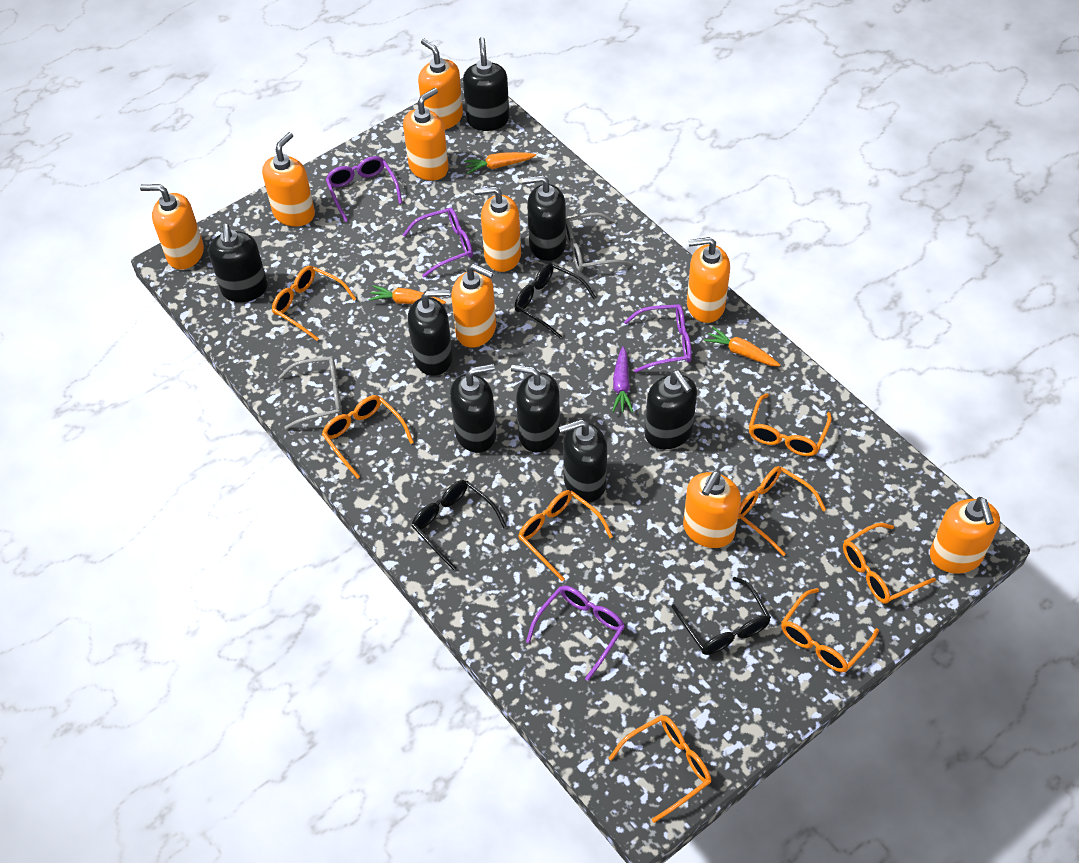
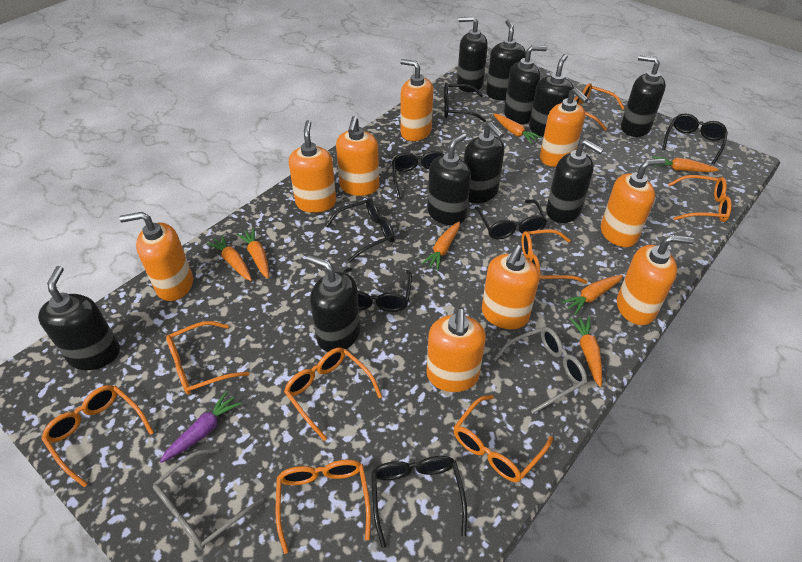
black glasses: [411,480,507,570] [514,263,596,338] [672,577,771,655] = 3 -> [325,198,395,262] [343,267,412,312] [371,456,467,548] [392,151,444,199] [444,82,486,122] [475,199,547,239] [662,114,728,164] = 7
black soap dispenser: [208,224,268,302] [408,290,453,376] [450,364,496,453] [463,37,509,131] [511,365,560,452] [522,175,566,261] [559,419,607,502] [645,370,697,450] = 8 -> [38,266,120,370] [306,255,360,352] [427,133,471,225] [457,16,488,92] [464,122,504,203] [486,20,526,100] [504,45,547,124] [529,54,574,137] [546,139,603,223] [621,55,666,137] = 10
orange carrot: [368,285,446,304] [464,152,536,174] [704,327,780,366] = 3 -> [206,235,252,281] [237,228,269,279] [421,221,460,271] [493,114,542,144] [561,275,623,315] [569,317,602,387] [652,156,719,172] = 7
purple glasses: [325,156,402,222] [403,208,473,277] [526,586,625,681] [624,304,692,373] = 4 -> none = 0

